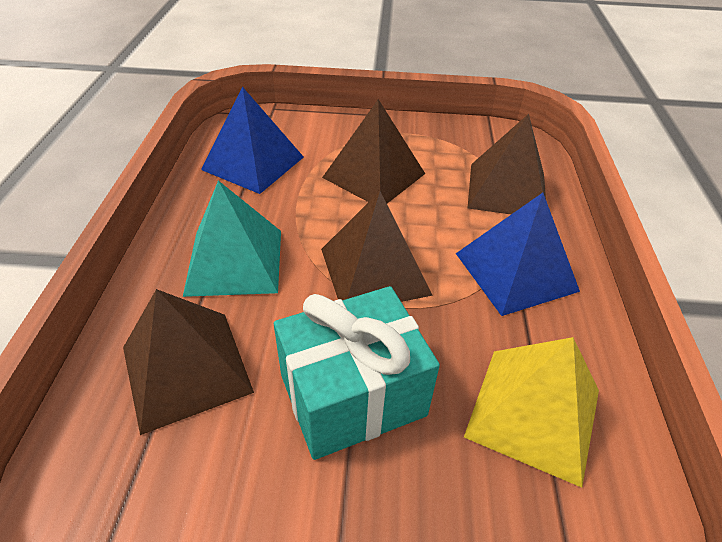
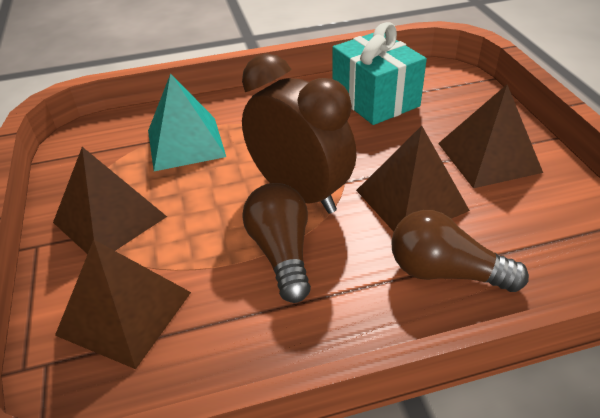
blue pyramid: [201,87,304,194] [456,193,580,316] = 2 -> none = 0
brown clock: none = 0 -> [242,53,357,214] = 1
brown light bulb: none = 0 -> [242,183,311,303] [391,210,529,292] = 2
yellow pyramid: [464,337,599,488] = 1 -> none = 0

